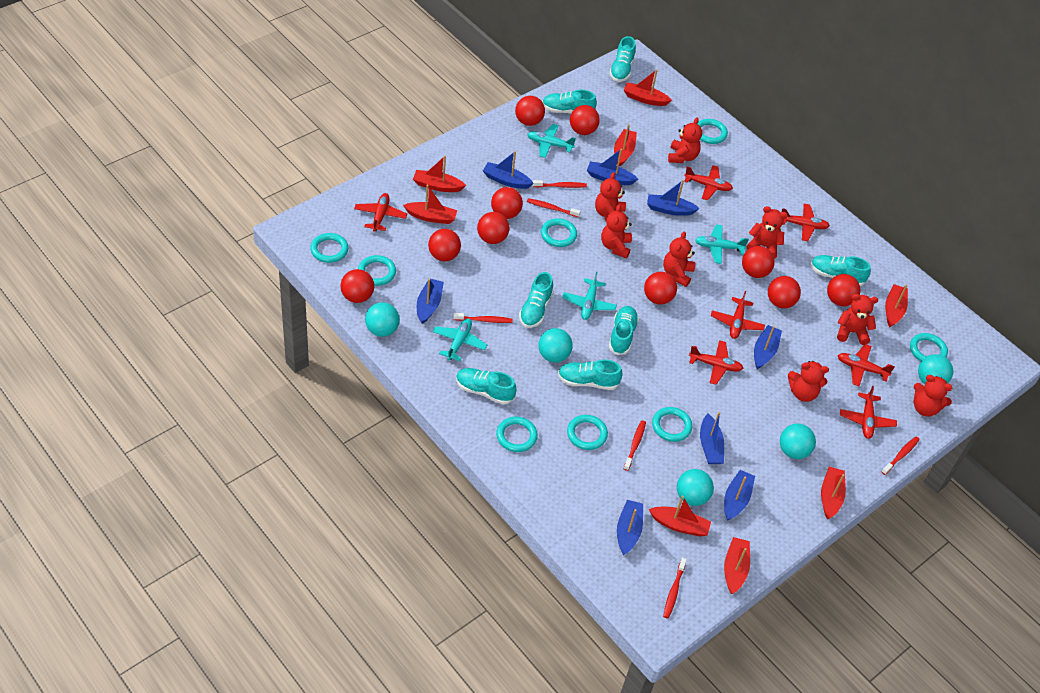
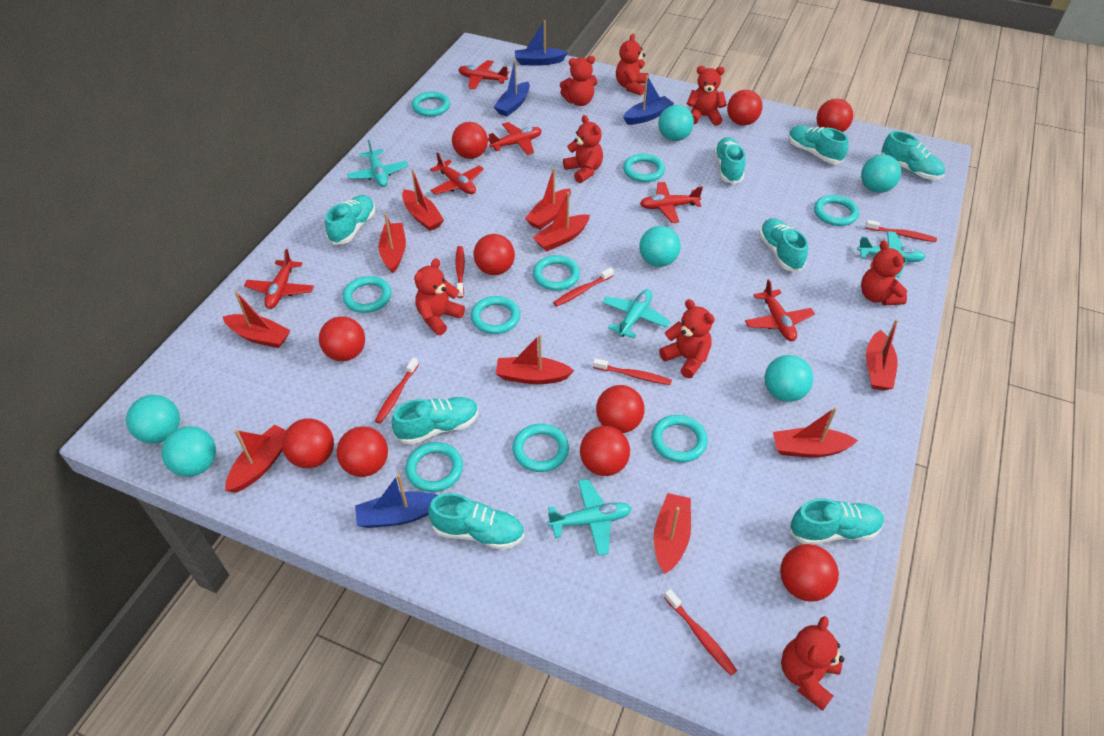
blue boat: [417,278,444,324] [483,151,534,189] [587,149,638,185] [617,500,643,555] [647,180,700,216] [700,412,724,464] [724,470,755,521] [754,325,782,369] = 8 -> [355,474,438,528] [494,60,530,117] [515,20,568,65] [623,76,674,125] = 4
red boat: [403,185,457,224] [413,156,466,192] [614,124,637,166] [624,69,672,106] [649,496,711,537] [724,537,750,594] [821,467,846,519] [885,284,908,327] = 8 -> [223,291,291,348] [225,425,286,493] [378,213,406,273] [402,169,444,231] [496,334,574,384] [525,168,571,230] [533,192,590,251] [654,493,691,574] [773,407,858,458] [866,319,898,391] = 10
red plane: [354,193,407,232] [684,165,733,201] [689,340,744,385] [711,291,765,339] [782,204,830,241] [838,344,895,386] [840,386,897,439] = 7 -> [244,249,314,309] [430,152,484,194] [458,60,509,89] [488,122,542,155] [640,182,703,223] [745,279,815,341] = 6
turquoise ball: [365,302,400,337] [538,328,573,363] [677,469,714,506] [780,424,816,459] [918,354,953,384] = 5 -> [126,395,180,444] [162,426,216,477] [639,226,681,267] [658,105,694,141] [765,355,813,402] [861,154,901,193] = 6
turquoise ring: [310,233,349,263] [358,255,396,286] [496,417,538,452] [541,218,577,247] [567,415,608,450] [652,407,692,442] [698,119,728,144] [910,333,948,361] = 8 -> [343,276,392,313] [405,442,463,492] [412,91,450,117] [471,296,520,334] [513,424,569,472] [533,255,580,291] [623,154,665,182] [651,415,708,462] [814,195,859,226] = 9
turquoise shoe: [456,368,517,405] [519,272,553,328] [542,90,597,114] [558,359,623,390] [609,36,636,82] [609,306,639,355] [811,255,871,286] = 7 -> [325,195,375,245] [392,397,479,445] [428,493,524,550] [714,137,745,184] [759,218,808,272] [788,126,849,164] [790,499,884,545] [881,131,945,180] = 8

